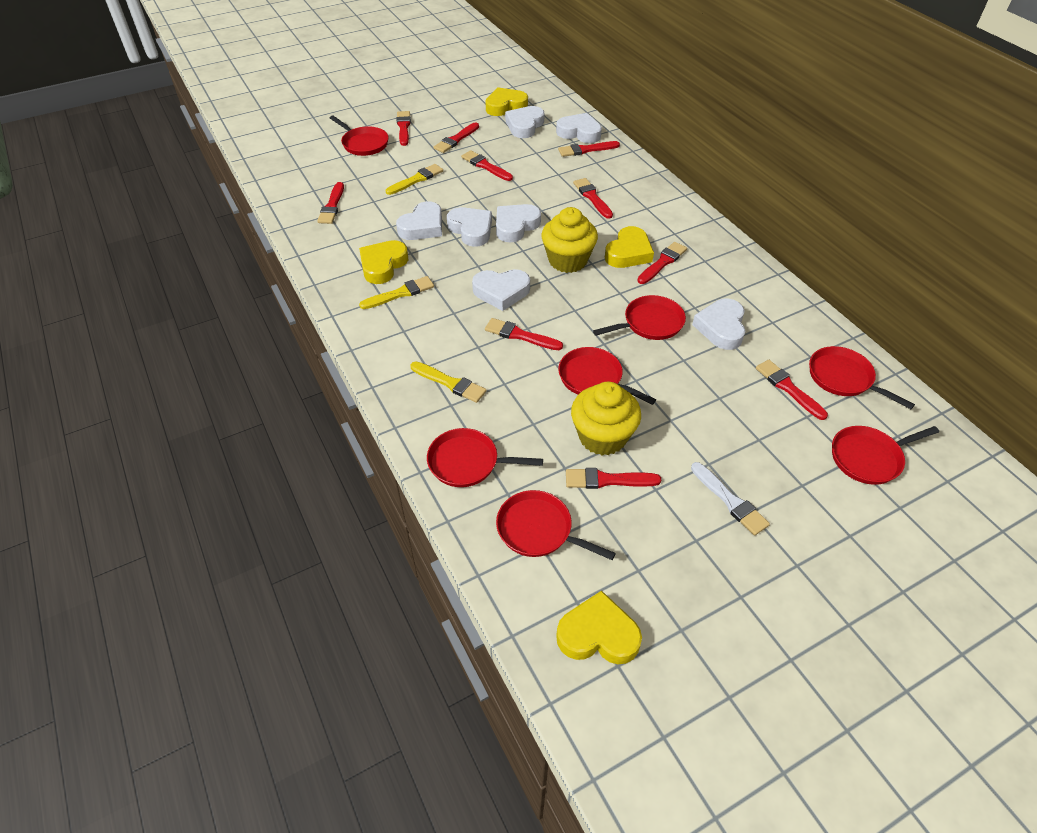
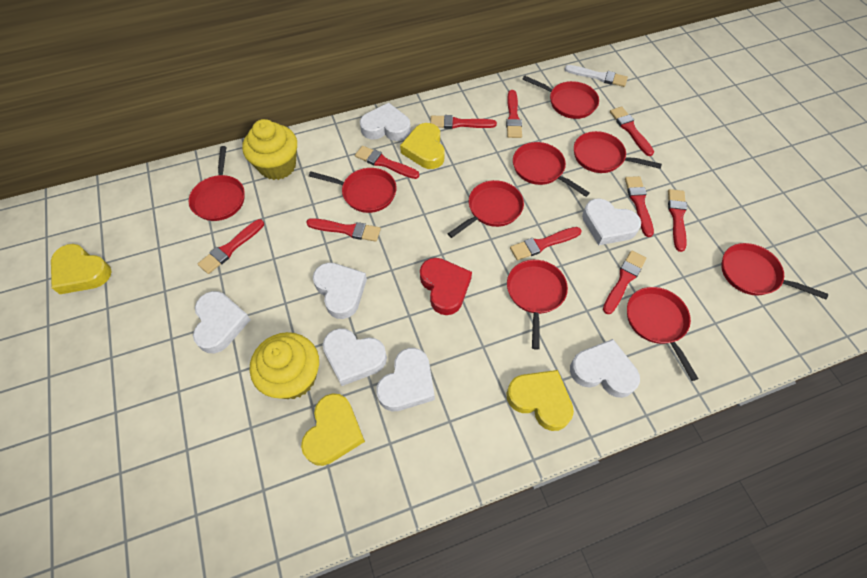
red heart: none = 0 -> [420,258,472,315] = 1
red pan: [330,115,389,156] [427,428,543,487] [496,490,616,560] [558,347,656,405] [593,295,686,340] [809,346,915,409] [832,426,939,485] = 7 -> [188,146,245,221] [309,168,396,213] [448,180,524,238] [507,260,568,350] [513,142,590,197] [522,76,599,119] [574,131,662,173] [627,287,699,381] [721,243,828,299] = 9
yellow brush: [359,276,434,309] [386,164,443,195] [410,361,487,403] = 3 -> none = 0

